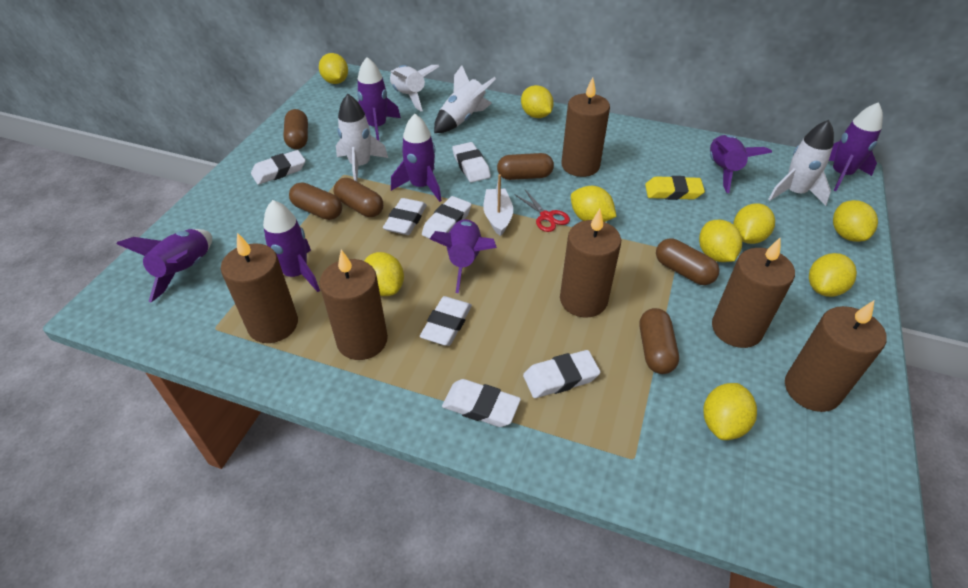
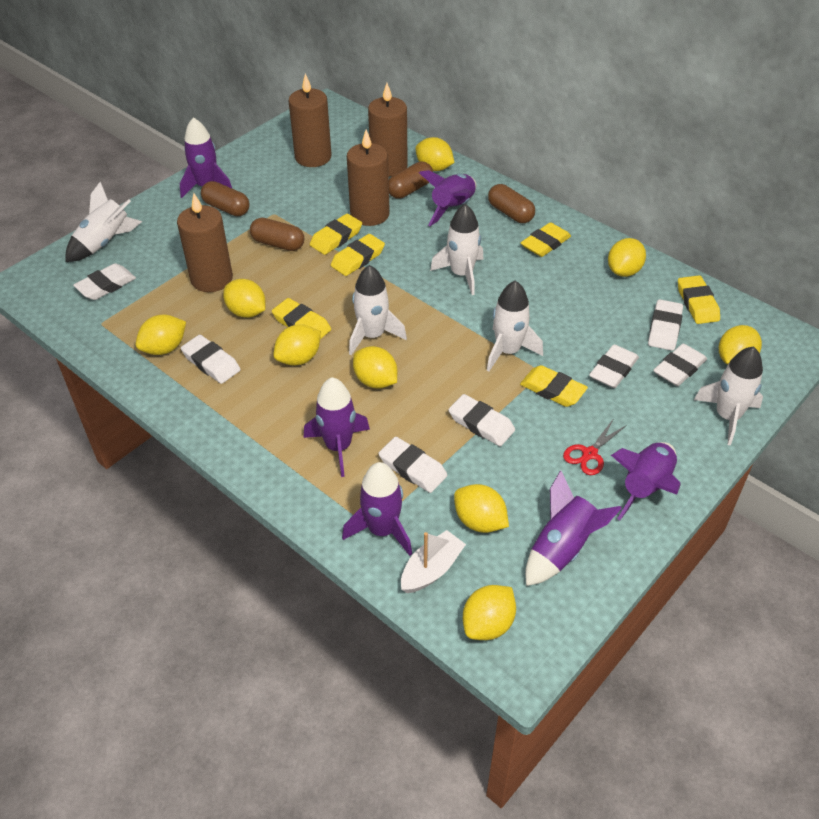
brown candle: [221,233,298,343] [319,250,388,360] [560,209,621,317] [561,77,610,177] [712,238,795,348] [785,301,887,412] = 6 -> [177,193,233,292] [289,73,332,167] [347,130,390,226] [368,83,408,177] = 4
brown capsule: [283,109,308,149] [289,182,342,220] [334,178,383,217] [497,153,554,180] [639,308,679,374] [656,238,720,285] = 6 -> [201,181,250,216] [250,218,304,251] [389,162,433,199] [488,184,535,223] = 4
purple rocket: [116,229,212,302] [263,200,320,292] [357,57,401,141] [391,114,442,202] [430,220,497,293] [710,135,772,193] [829,102,883,191] = 7 -> [180,117,232,198] [304,377,370,477] [342,462,412,556] [419,170,476,226] [525,470,622,586] [611,442,681,520] = 6
white rocket: [336,94,388,181] [390,65,440,111] [434,65,496,133] [768,120,834,206] = 4 -> [66,182,142,262] [349,265,407,355] [430,204,483,295] [487,281,543,372] [694,346,763,445] = 5
yellow eraser: [645,176,705,200] = 1 -> [272,298,331,339] [310,214,362,255] [331,234,385,276] [520,365,588,407] [521,222,571,257] [678,275,720,324] = 6

